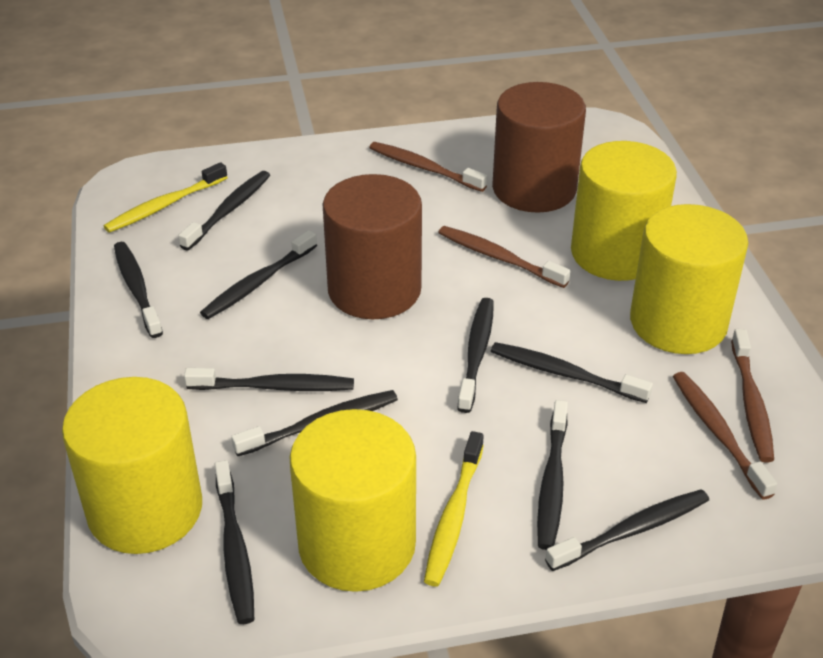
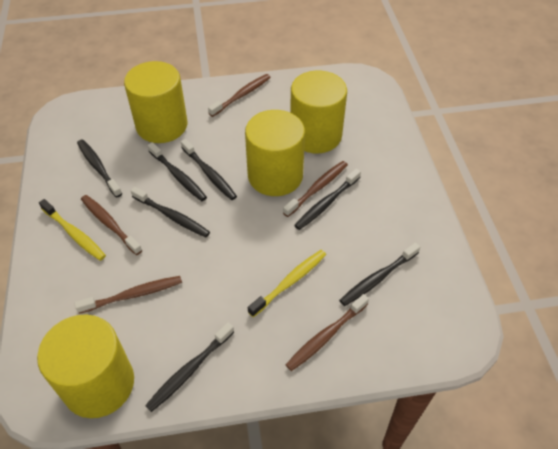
black toothbrush: [114,242,163,338] [178,171,270,251] [184,368,354,391] [200,230,317,319] [215,460,254,624] [231,390,398,456] [457,298,494,413] [491,342,653,403] [537,400,568,550] [545,489,709,571] = 10 -> [77,139,122,198] [131,187,210,237] [145,322,234,412] [147,142,207,201] [181,139,237,200] [294,168,361,230] [339,243,420,306] = 7
brown cylinder: [323,174,422,319] [492,82,586,213] = 2 -> none = 0
brown toothbrush: [369,142,488,192] [438,226,570,288] [673,372,777,500] [731,329,774,462] = 4 -> [74,276,182,314] [81,195,142,255] [208,74,271,117] [283,161,348,217] [286,294,369,371] = 5

